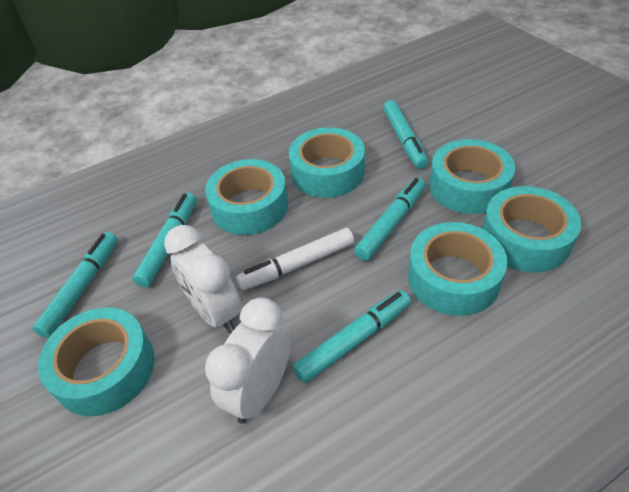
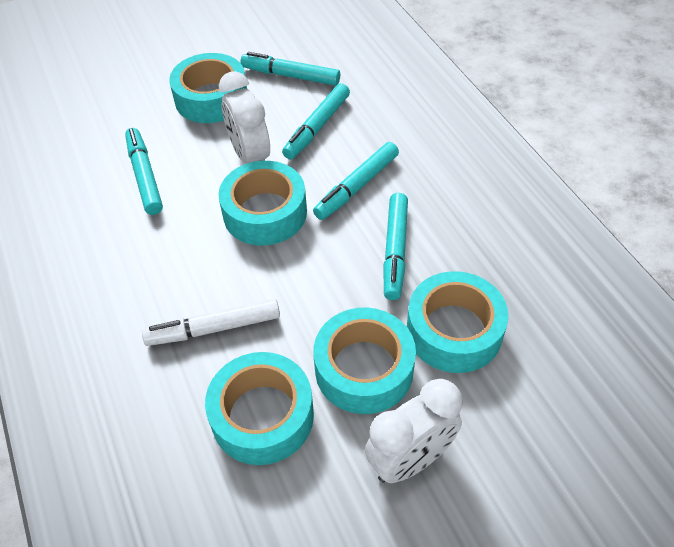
turquoise tape: [38,307,155,416] [205,159,288,235] [289,127,365,198] [408,222,508,316] [429,139,515,214] [482,186,581,273] = 6 -> [169,53,247,123] [205,352,314,465] [219,161,307,246] [313,308,416,414] [407,271,509,373] = 5

